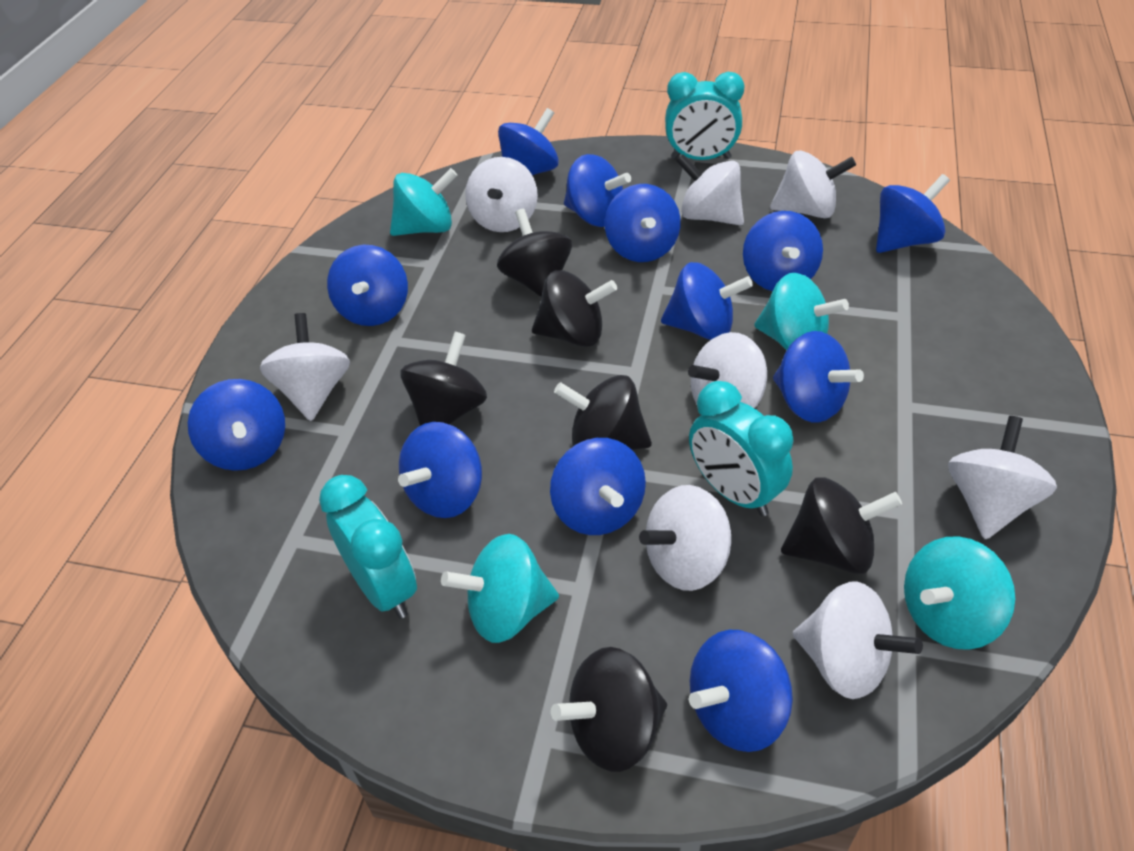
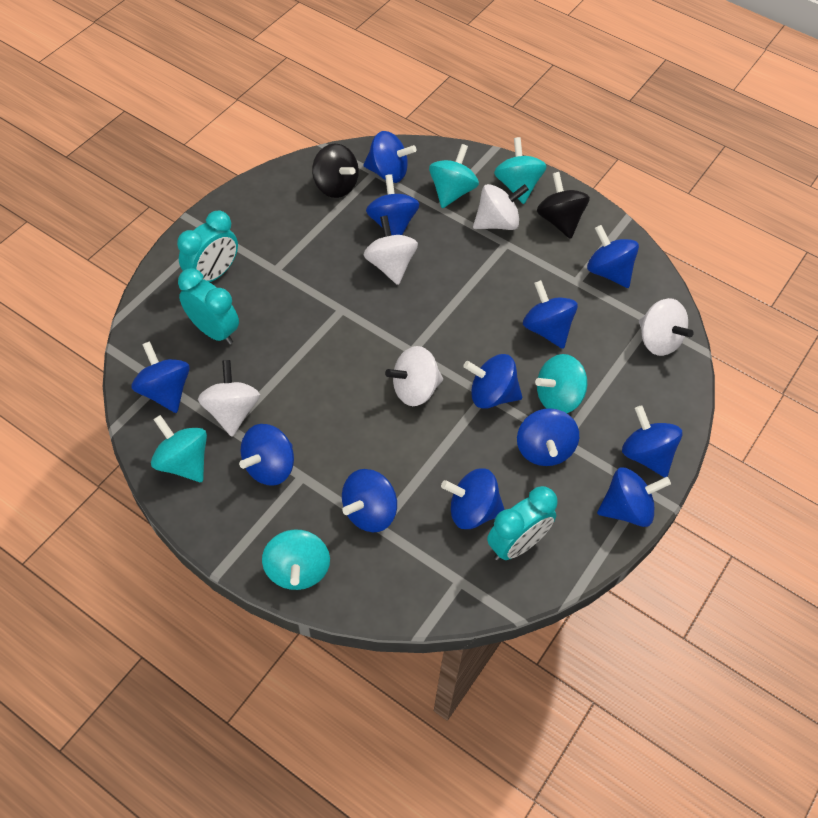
black spinning top: [400,332,487,426] [497,209,572,297] [532,270,617,347] [551,647,667,772] [554,375,652,450] [781,477,902,574] = 6 -> [312,143,359,198] [537,172,590,239] = 2
turquoise spinning top: [390,168,457,236] [441,534,559,643] [754,273,849,350] [904,536,1015,650] = 4 -> [151,415,207,482] [262,529,330,590] [429,144,479,208] [494,137,547,204] [535,354,587,413] = 5
white spinning top: [260,313,350,421] [465,157,538,232] [639,485,731,591] [676,154,744,225] [688,332,767,409] [770,150,856,218] [793,581,923,699] [948,416,1057,539] = 8 -> [198,360,260,437] [364,216,418,285] [385,346,443,406] [473,184,529,230] [639,298,694,356] = 5

